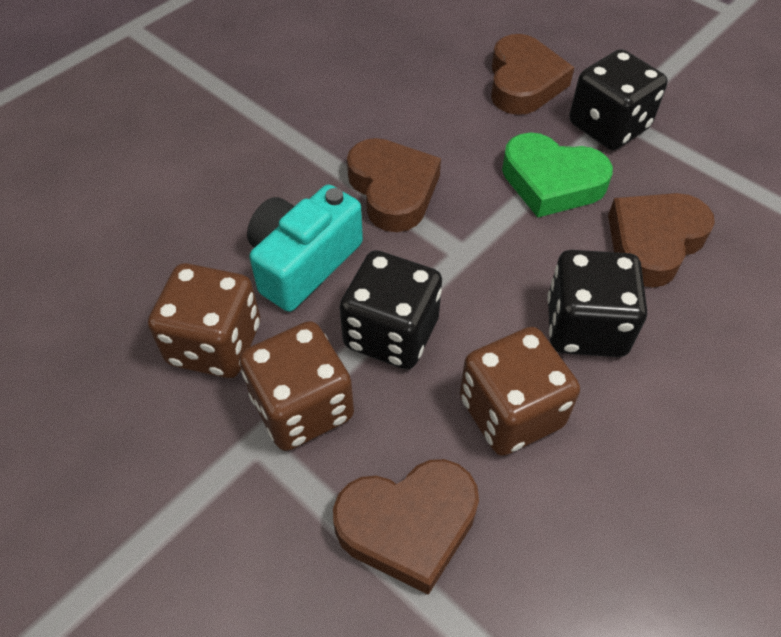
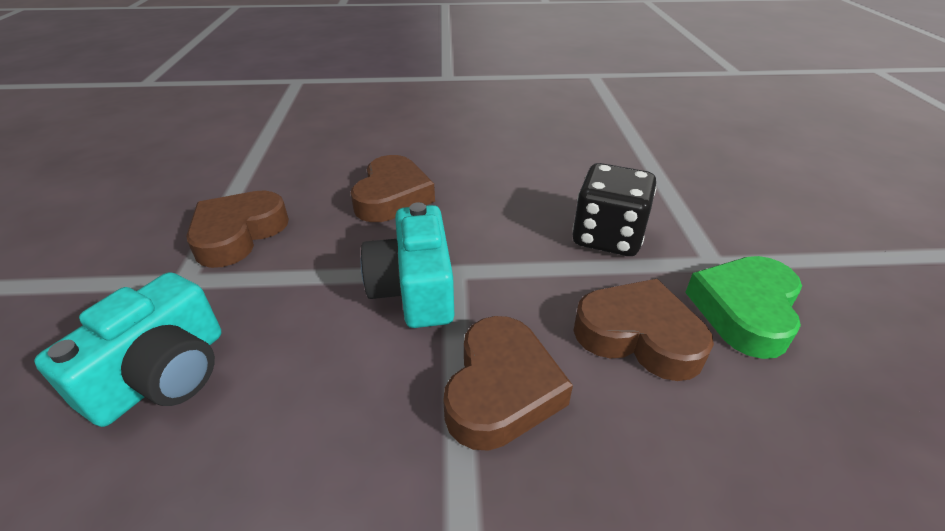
black dice: [340,250,442,369] [547,250,647,357] [569,49,668,150] = 3 -> [573,163,656,256] = 1
brown dice: [148,263,260,378] [239,321,354,451] [460,327,580,456] = 3 -> none = 0
turquoise camera: [247,185,363,312] = 1 -> [34,272,221,427] [361,202,454,328] = 2

